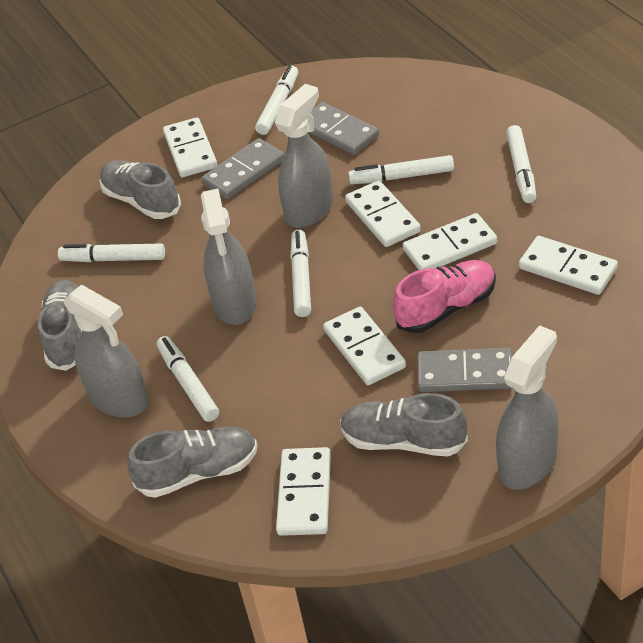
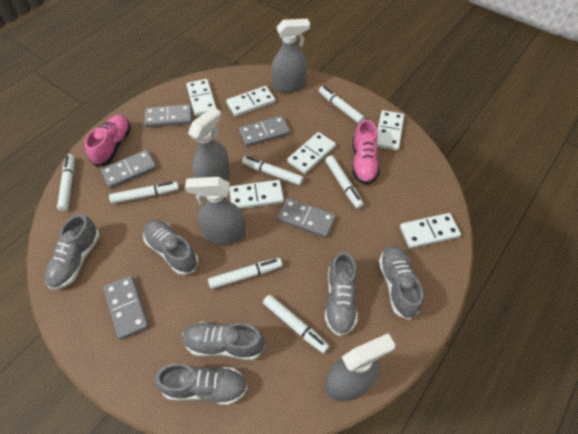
grey domino: [202,138,284,199] [309,102,379,155] [418,348,512,392] = 3 -> [101,150,157,189] [103,275,149,340] [144,104,192,127] [239,116,290,147] [277,198,336,238] = 5
grey shoe: [38,280,82,371] [99,160,181,219] [128,427,258,498] [340,393,468,456] = 4 -> [44,214,100,290] [143,220,199,275] [155,363,248,405] [182,322,265,360] [325,252,358,336] [379,246,423,320] = 6
pink shoe: [393,260,496,333] = 1 -> [84,115,131,167] [352,120,380,185] = 2
white marker: [58,243,165,262] [157,336,219,422] [255,66,298,135] [290,230,311,317] [348,155,454,184] [506,125,536,203] = 6 -> [57,154,75,212] [109,182,179,204] [208,258,282,289] [242,156,303,186] [263,295,329,354] [319,86,365,124] [325,155,364,209] = 7

